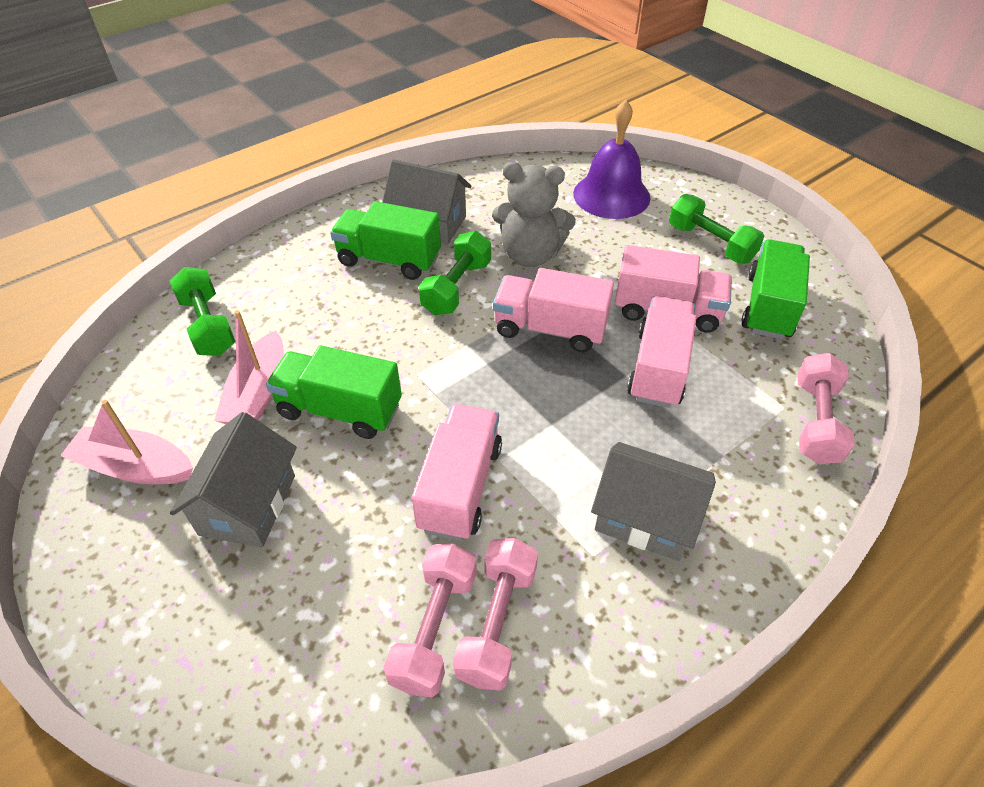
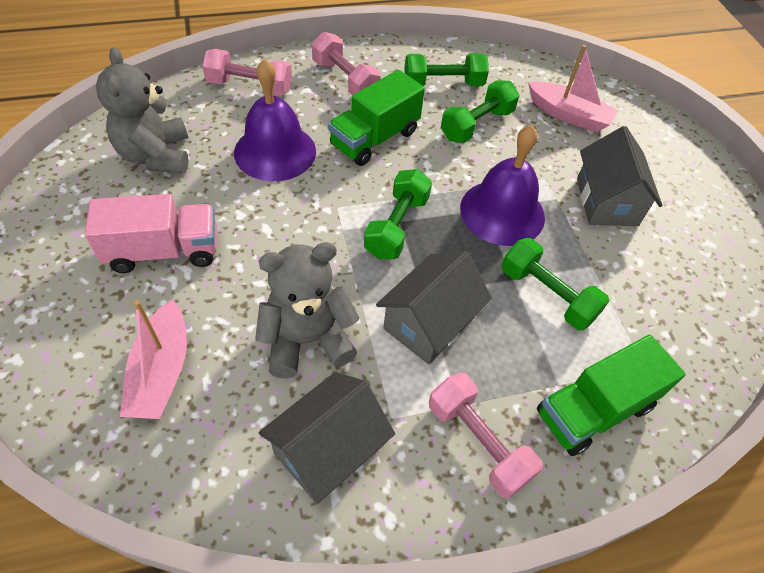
green dumbbell: [170,267,235,356] [419,231,491,315] [669,194,764,263] = 3 -> [364,169,432,259] [404,53,489,86] [441,80,519,143] [501,238,609,330] = 4
green truck: [266,346,402,439] [330,201,441,280] [741,239,810,339] = 3 -> [328,70,425,166] [537,335,686,456] = 2
grey teddy bear: [492,162,576,267] = 1 -> [96,47,189,174] [255,242,360,378] = 2
pink truck: [412,404,502,541] [493,268,614,352] [615,245,732,333] [627,296,697,408] = 4 -> [85,194,217,273] = 1
purple bell: [573,100,650,219] = 1 -> [234,59,316,181] [460,125,545,246] = 2

